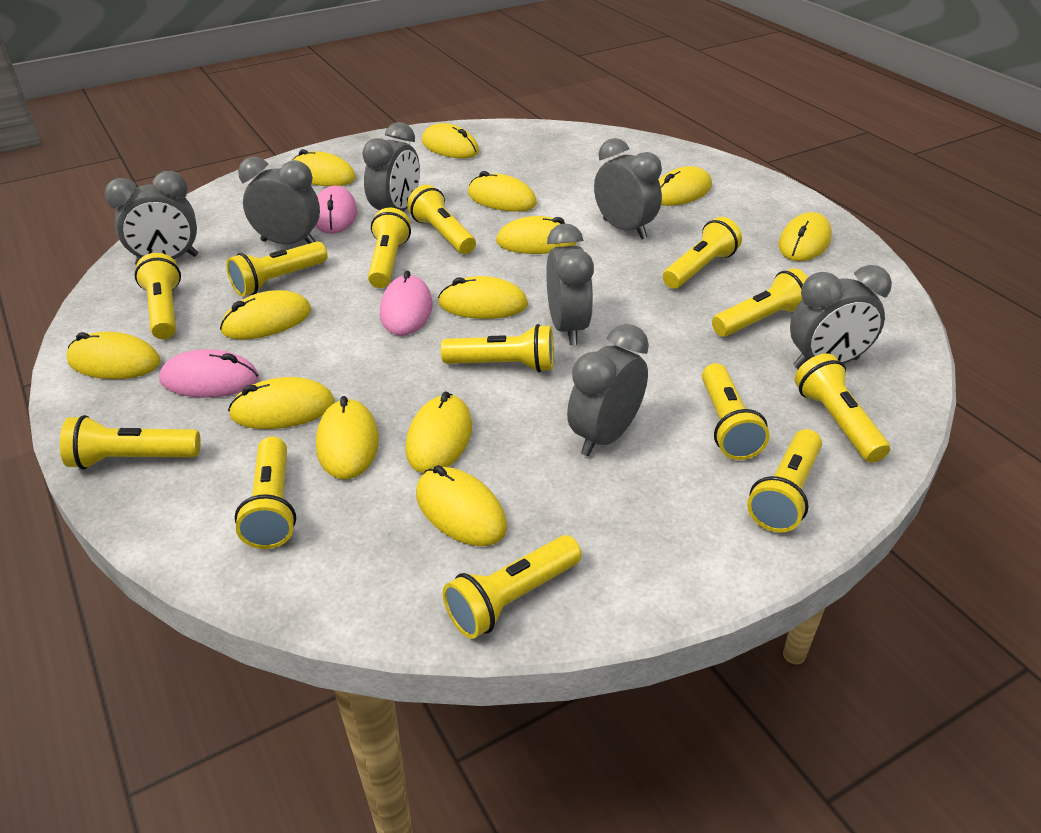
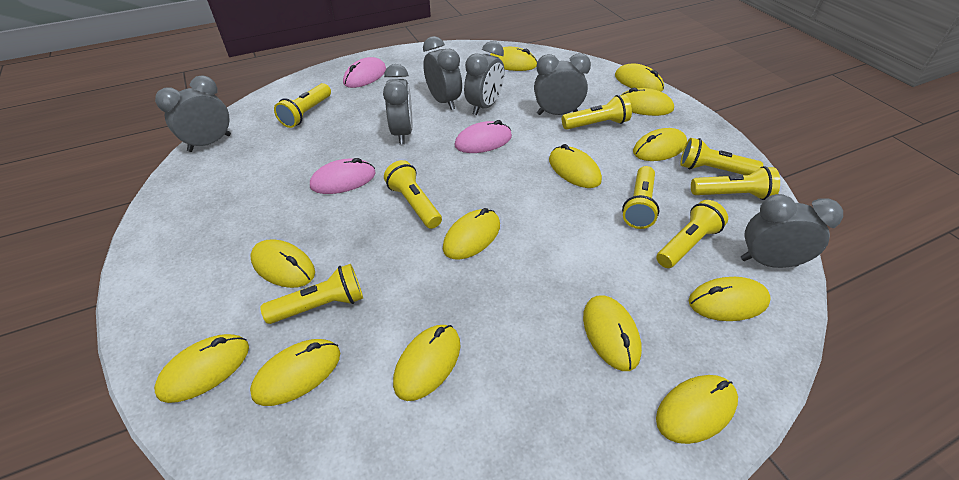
grey clock: [104,171,198,265] [238,157,320,244] [362,122,420,211] [546,224,594,345] [567,324,649,456] [594,138,662,239] [790,265,892,369] = 7 -> [155,75,231,152] [383,64,413,144] [423,36,462,110] [464,41,504,115] [534,53,591,115] [741,194,843,268] = 6
yellow flashlight: [60,415,201,469] [135,253,181,339] [226,241,327,296] [235,437,296,549] [368,208,411,288] [407,185,476,254] [441,324,554,372] [443,535,582,639] [663,217,742,289] [702,363,770,460] [712,268,808,337] [747,429,822,533] [795,353,890,463] = 13 -> [260,264,363,324] [274,83,331,128] [384,160,442,229] [562,95,632,130] [622,166,659,229] [656,200,728,268] [680,138,763,175] [691,166,780,200] = 8

